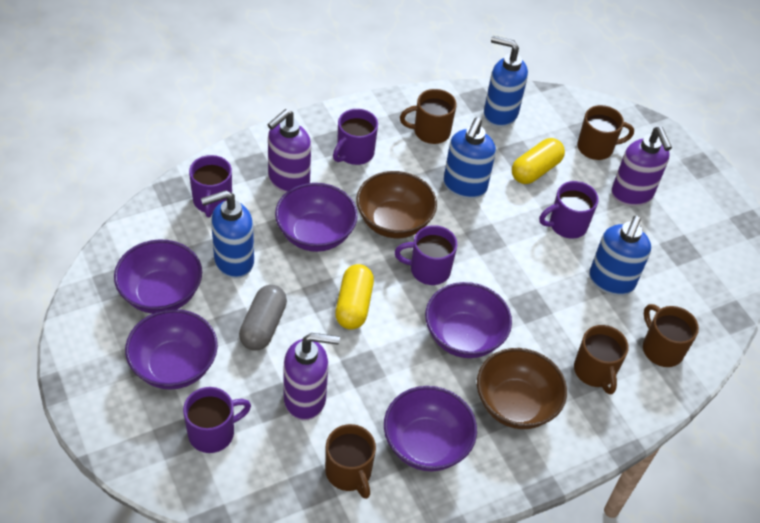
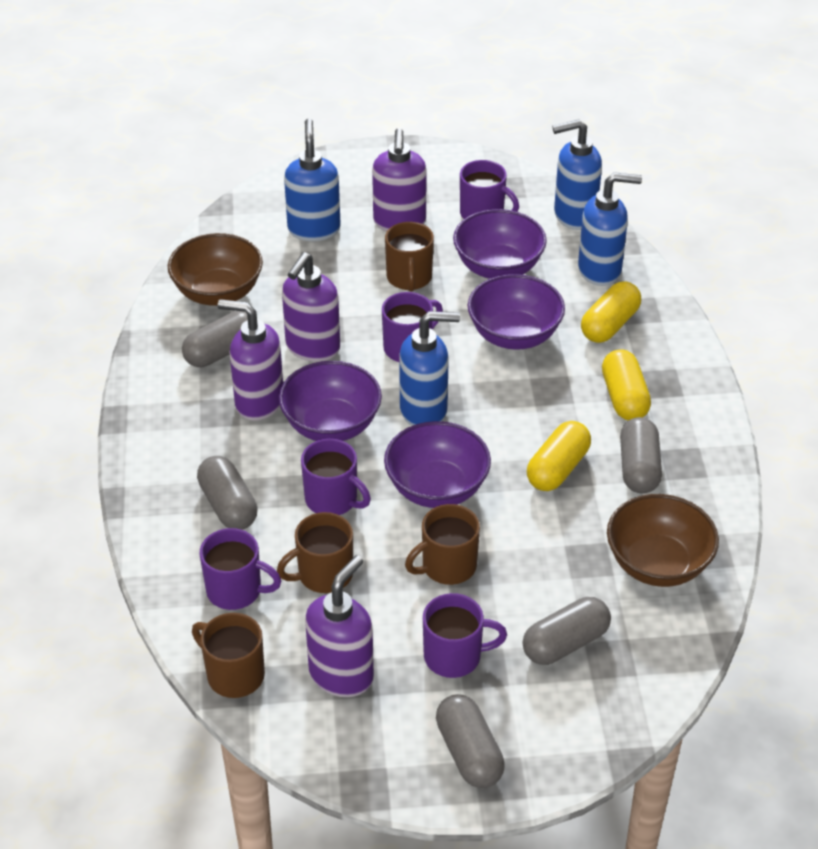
brown mug: [325,424,376,499] [400,89,456,144] [574,325,629,395] [577,105,634,160] [643,304,699,367] = 5 -> [192,613,265,698] [277,512,353,593] [385,222,434,292] [405,504,480,585] = 4
grey capsule: [239,285,287,351] = 1 -> [182,311,248,367] [197,456,258,530] [436,694,505,788] [522,597,611,665] [620,417,662,494] = 5
purple bowl: [114,239,202,314] [125,309,218,390] [275,183,358,252] [384,386,477,471] [425,282,512,358] = 5 -> [279,361,382,441] [384,421,491,508] [453,209,547,279] [468,274,565,350] = 4
purple soap dispenser: [267,109,311,193] [284,333,340,421] [611,127,672,207] = 3 -> [218,299,283,421] [282,252,340,362] [305,555,374,697] [372,128,427,231] = 4
yellow capsule: [335,264,374,330] [512,138,565,184] = 2 -> [527,421,591,491] [581,281,641,343] [602,349,651,421] = 3

